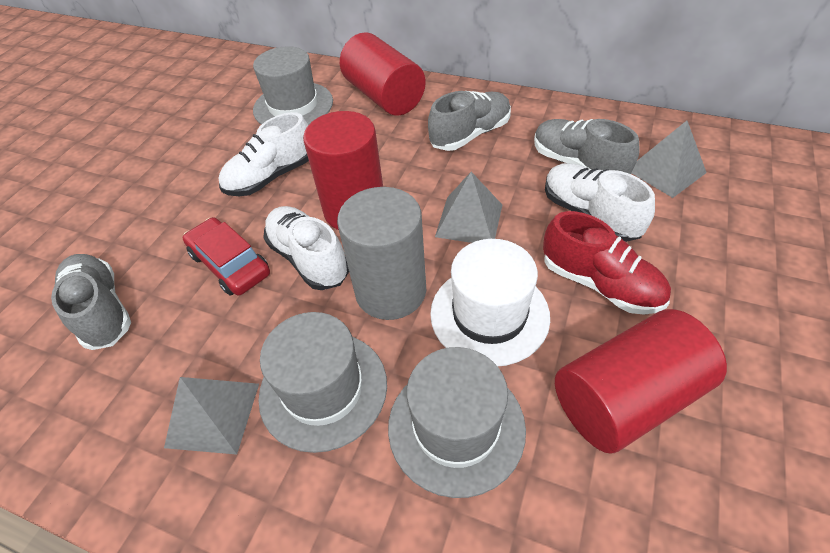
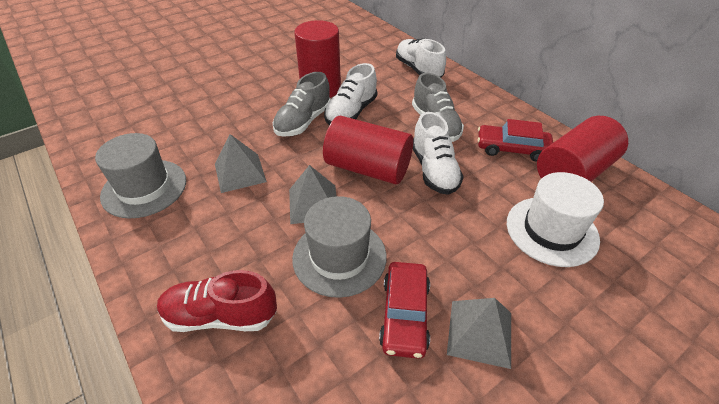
grey cylinder: [337,187,426,320] = 1 -> none = 0
grey hat: [253,46,333,125] [258,312,387,453] [388,347,526,498] = 3 -> [95,133,186,219] [292,196,387,298] = 2
grey shoe: [51,254,131,350] [428,91,511,151] [534,119,640,174] = 3 -> [273,72,331,137] [412,73,464,142] = 2
red car: [183,217,270,296] = 1 -> [379,262,430,359] [478,119,553,161] = 2

